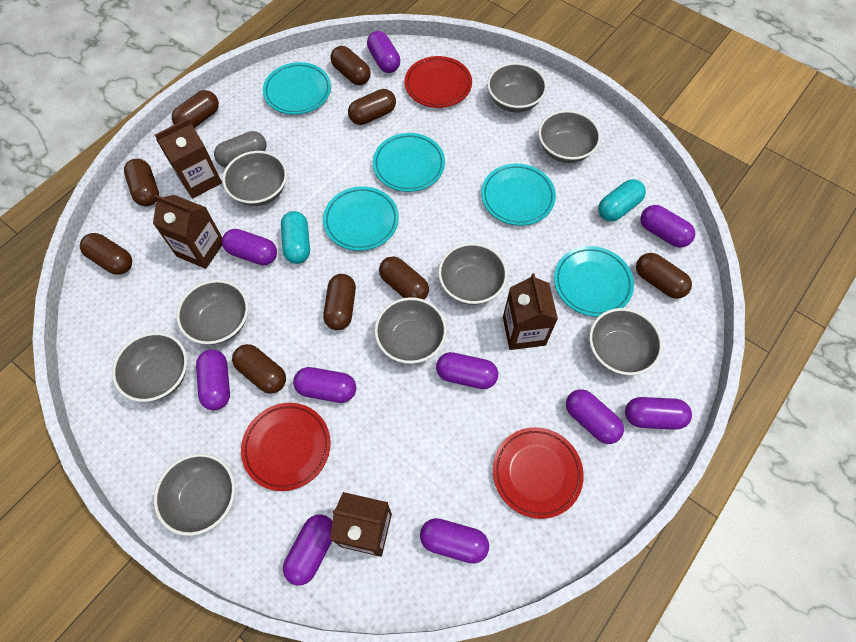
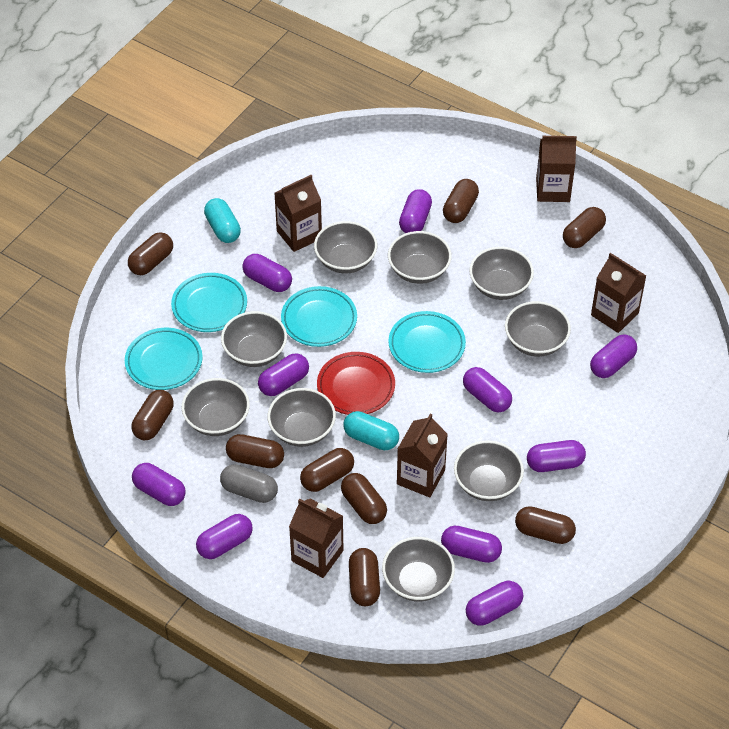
brown carton: [153,194,222,269] [155,118,222,199] [330,492,392,557] [503,273,558,350] = 4 -> [274,175,322,252] [289,499,343,578] [397,414,448,497] [536,136,577,202] [591,253,646,333] = 5
red plate: [241,403,331,491] [405,56,472,108] [493,427,584,519] = 3 -> [317,352,395,415] = 1
turquoise plate: [263,62,331,115] [323,186,399,251] [373,133,445,192] [481,163,556,226] [554,246,634,317] = 5 -> [125,328,203,390] [171,273,247,332] [281,286,357,347] [388,311,466,373] = 4

